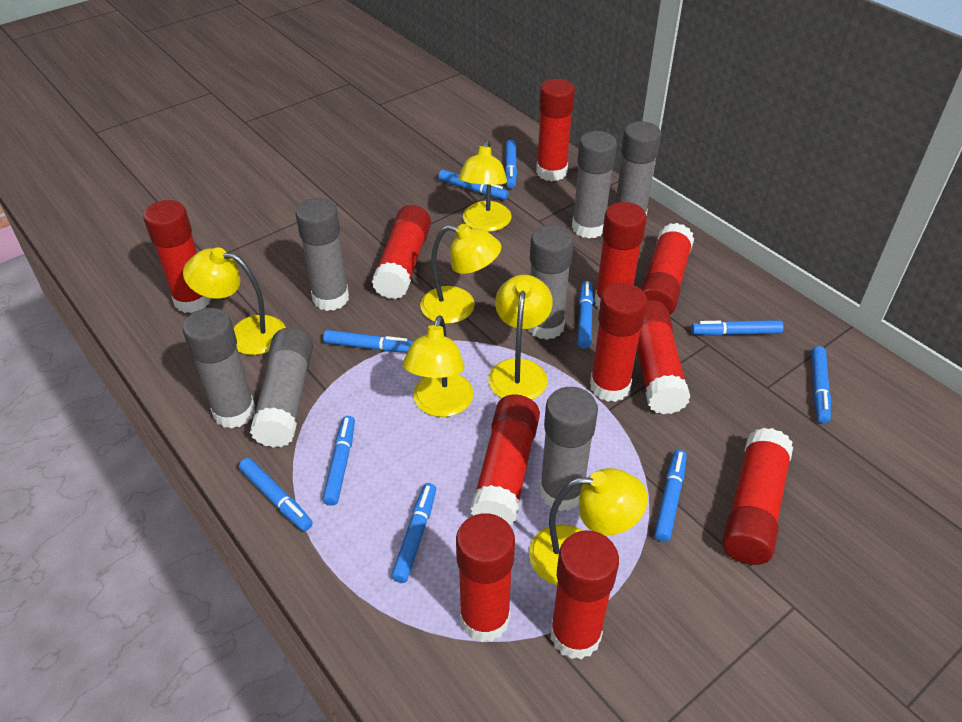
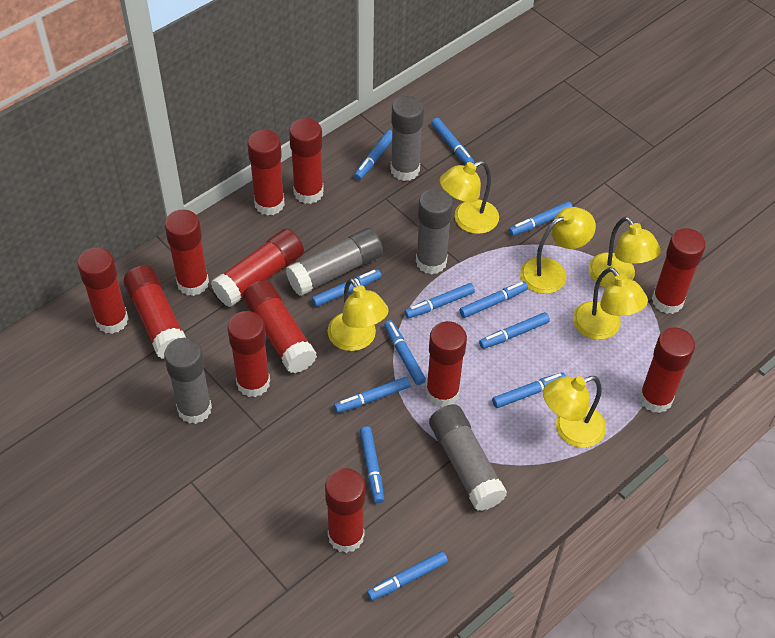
blue marker: [239,458,313,531] [323,330,413,352] [323,416,355,506] [391,483,436,583] [439,170,509,200] [505,140,517,188] [578,281,593,349] [654,450,687,542] [691,320,784,336] [811,346,831,423] = 10 -> [312,269,381,307] [334,377,410,413] [354,130,392,180] [360,426,384,503] [367,551,448,601] [384,320,426,385] [404,283,475,319] [431,118,475,165] [459,281,528,318] [479,312,550,349] [492,372,566,408] [509,202,573,236] = 12
grey glue stick: [183,308,255,429] [250,328,313,448] [295,198,349,311] [529,224,574,340] [540,387,598,511] [572,131,617,239] [616,121,661,216] = 7 -> [164,338,212,424] [286,228,383,296] [391,96,424,181] [416,188,453,275] [429,404,507,511] = 5
red glue stick: [143,200,212,313] [372,205,431,299] [456,513,515,642] [470,395,540,525] [536,79,575,181] [550,530,619,660] [590,283,647,402] [594,202,647,309] [637,300,690,414] [640,223,694,315] [722,428,793,565] = 11 -> [77,247,128,334] [123,266,186,359] [165,209,209,296] [211,229,304,307] [227,311,270,397] [243,280,317,373] [247,130,285,216] [289,118,324,204] [325,468,365,553] [426,321,467,407] [639,327,695,413] [652,228,706,314] = 12

